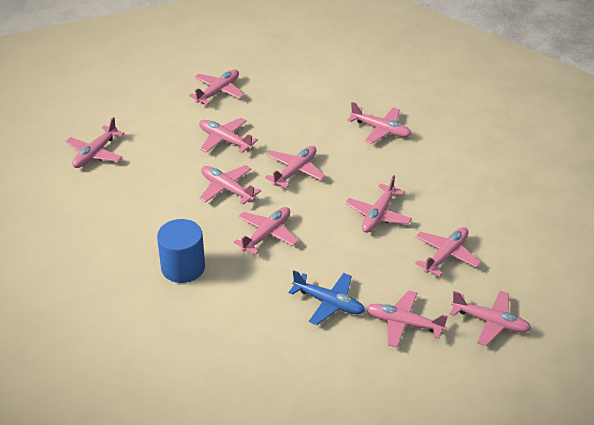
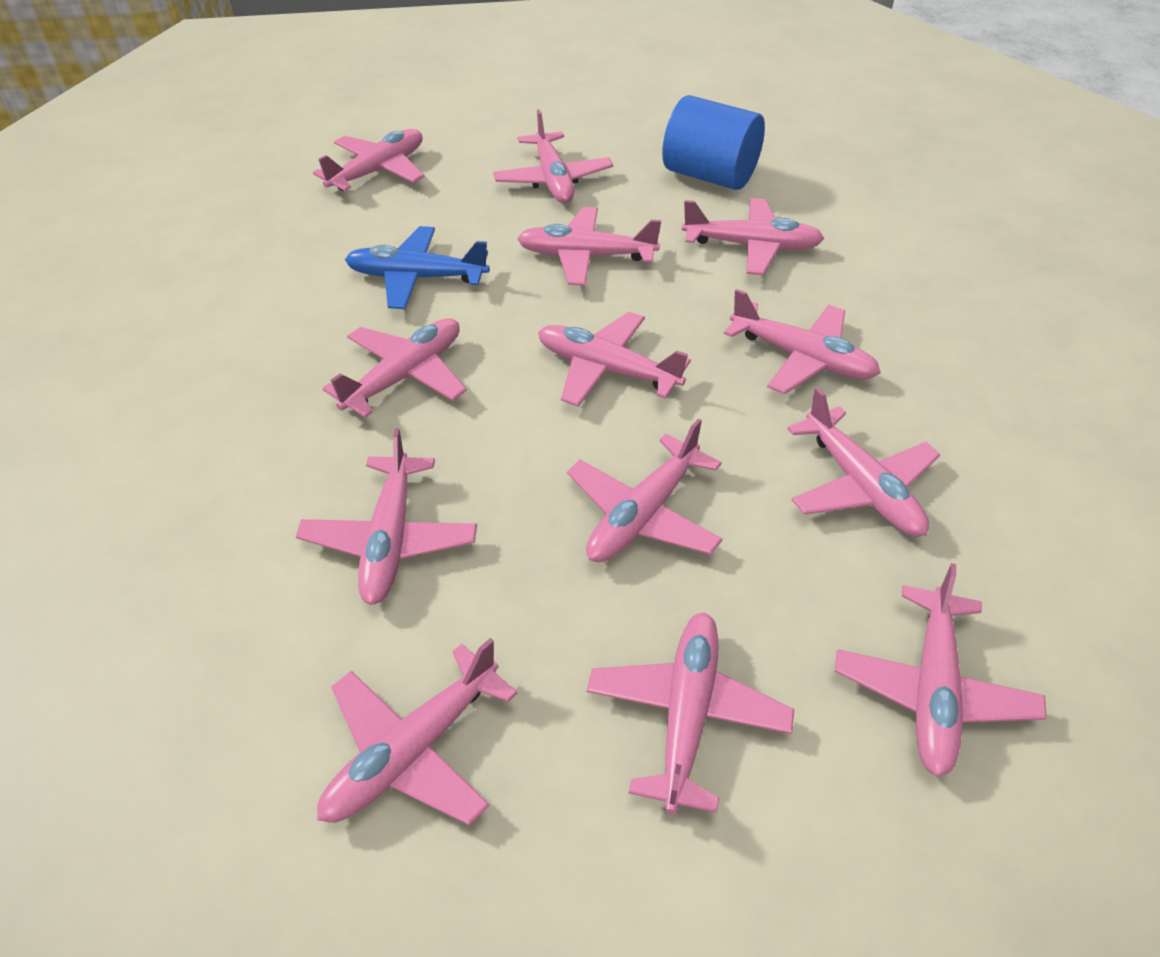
pink plane: [66,117,124,168] [189,69,244,105] [199,118,258,153] [200,165,261,205] [233,207,299,255] [265,146,326,188] [345,175,412,233] [347,102,411,144] [366,290,448,348] [415,227,481,276] [450,291,531,346] = 11 -> [296,428,477,605] [313,129,425,191] [317,638,517,825] [322,318,467,418] [493,109,613,203] [517,207,661,286] [538,312,691,407] [567,419,723,562] [587,613,794,814] [682,198,824,275] [724,289,881,394] [787,387,940,537] [835,563,1047,777] = 13

